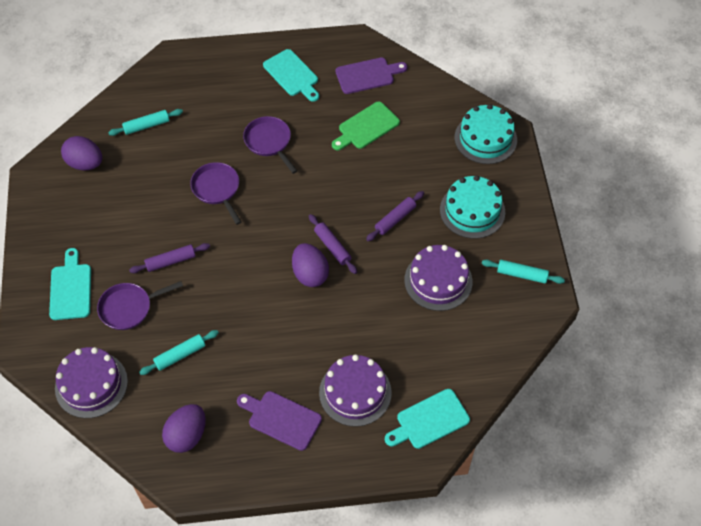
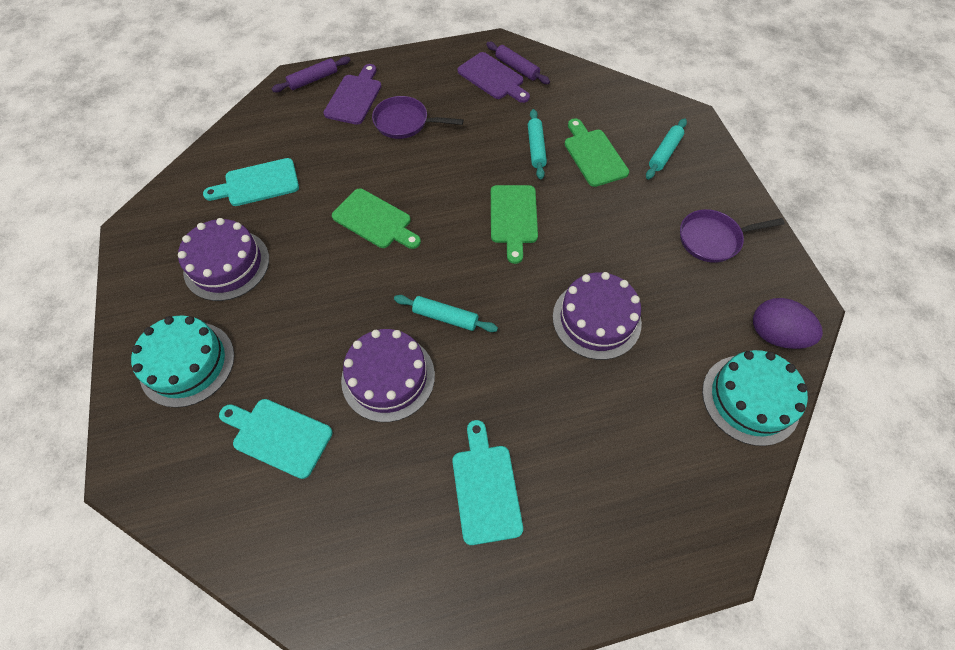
green cutting board: [332,102,400,150] = 1 -> [332,188,421,249] [491,185,538,264] [565,118,629,187] = 3
purple egg: [61,136,102,170] [162,404,206,453] [292,243,329,287] = 3 -> [753,298,823,349] = 1
purple pan: [97,281,183,330] [190,162,241,225] [243,116,297,174] = 3 -> [372,96,464,139] [680,209,785,263] = 2
purple rolling pin: [129,243,210,273] [309,214,357,274] [366,191,424,241] = 3 -> [272,56,350,93] [486,42,550,84] = 2

